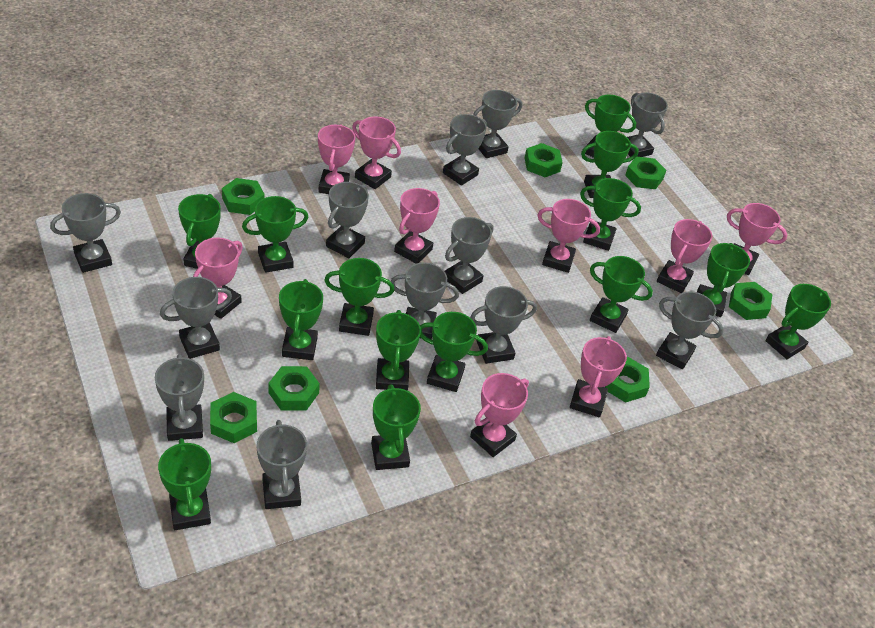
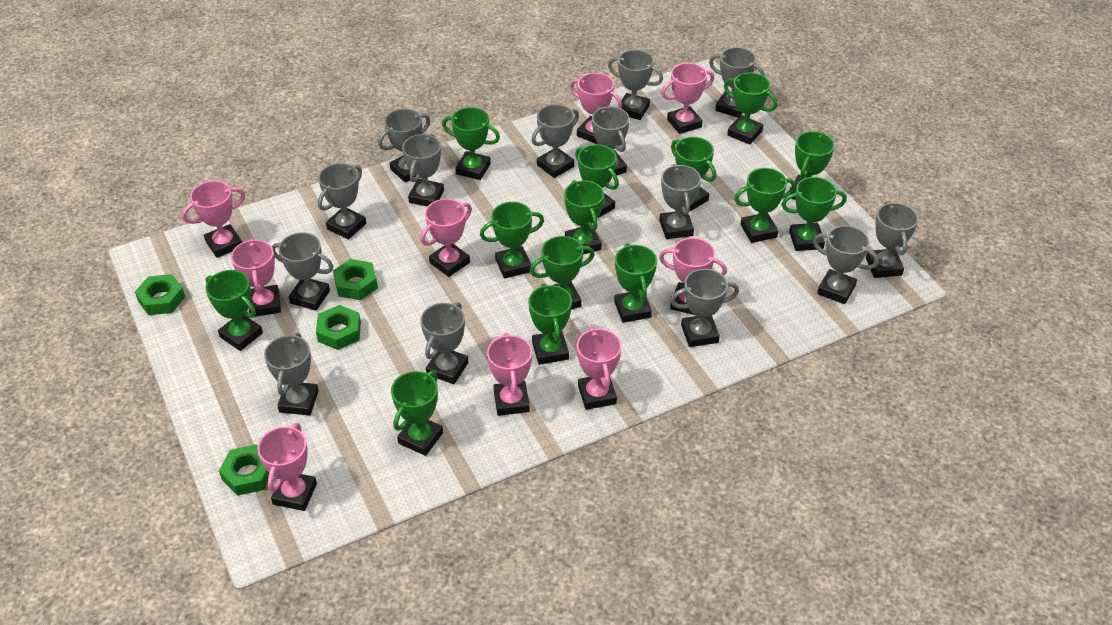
green nut: [210,392,257,443] [222,178,265,215] [268,366,320,410] [524,143,563,177] [605,357,650,403] [625,156,667,189] [729,282,772,320] = 7 -> [135,274,185,315] [219,444,269,496] [316,305,361,350] [333,259,378,300] = 4
grey trophy: [50,193,121,273] [155,354,204,441] [160,277,232,359] [257,420,307,509] [326,182,369,258] [391,262,459,339] [443,114,487,186] [445,217,494,294] [470,286,537,364] [473,90,523,158] [627,93,668,157] [656,291,724,369] = 12 -> [264,333,319,415] [272,232,333,311] [318,163,366,240] [378,109,430,183] [402,134,444,207] [420,302,468,384] [532,104,579,178] [592,106,630,177] [608,50,663,120] [659,164,701,239] [670,269,739,347] [709,47,765,118] [813,225,879,304] [866,201,918,278] = 14

